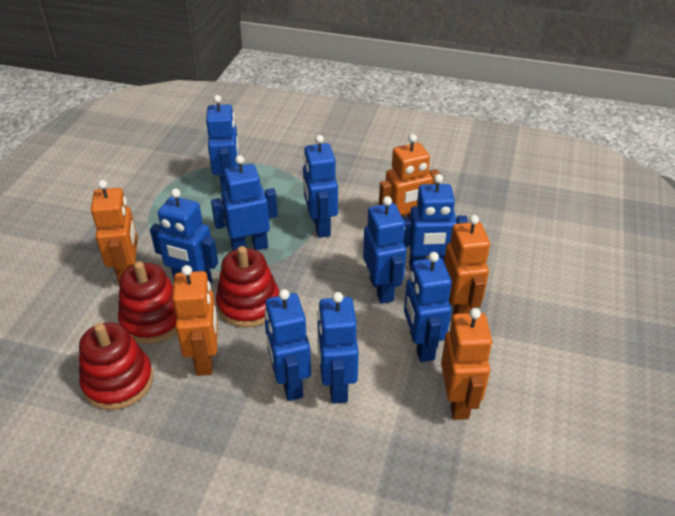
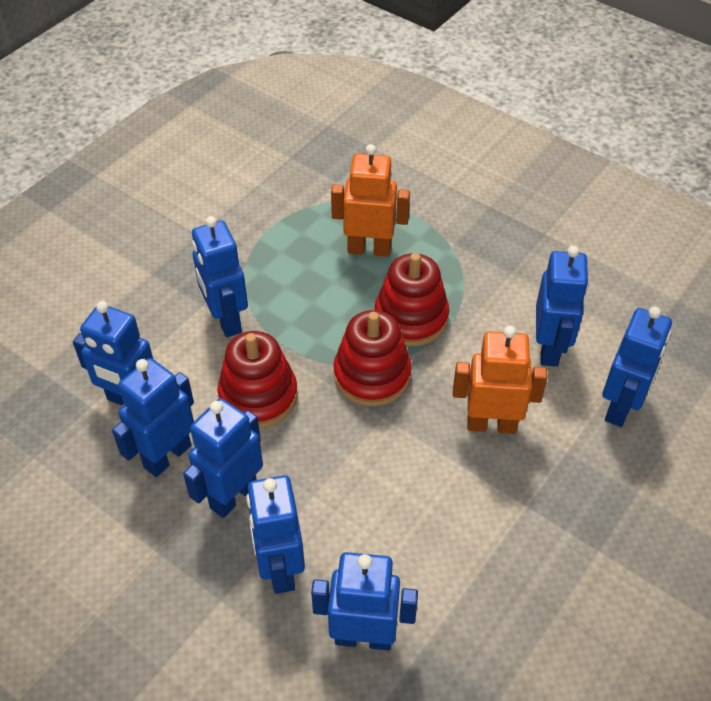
blue robot: [150,188,218,285] [206,95,239,191] [211,155,278,251] [265,289,311,401] [303,135,338,238] [317,292,359,404] [363,196,406,304] [402,174,468,270] [404,252,452,362] = 9 -> [73,301,153,405] [112,358,194,477] [183,398,263,518] [192,216,248,337] [246,475,305,594] [311,552,418,651] [536,246,589,367] [602,306,672,427] = 8
orange robot: [91,180,138,283] [172,265,218,376] [379,134,441,217] [441,308,493,420] [444,215,490,314] = 5 -> [331,144,410,257] [453,326,548,434] = 2

